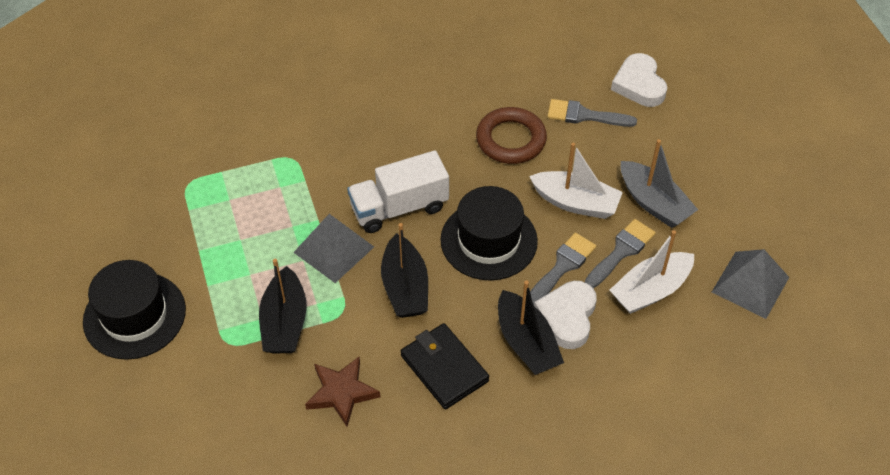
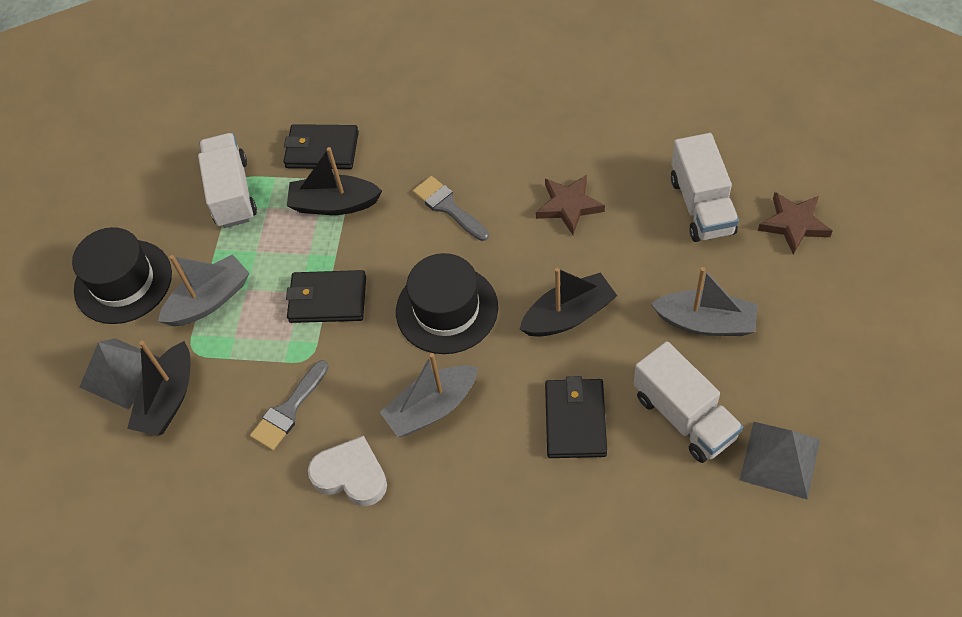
black wallet: [401,323,489,409] = 1 -> [283,124,359,169] [286,270,366,323] [545,376,607,458] = 3
brown ring: [476,107,547,164] = 1 -> none = 0
brown star: [305,356,380,427] = 1 -> [536,175,605,235] [758,192,832,255] = 2
grey boat: [620,139,698,228] = 1 -> [158,254,249,326] [380,353,478,437] [651,267,758,336] = 3
grey brush: [530,233,596,305] [547,99,637,127] [585,219,656,288] = 3 -> [250,360,329,451] [413,176,489,241] = 2
white boat: [529,143,623,219] [610,230,694,314] = 2 -> none = 0
white heart: [534,281,597,349] [611,53,667,107] = 2 -> [308,436,387,506] = 1
white truck: [347,150,449,233] = 1 -> [198,133,257,228] [634,341,743,463] [671,133,739,242] = 3

